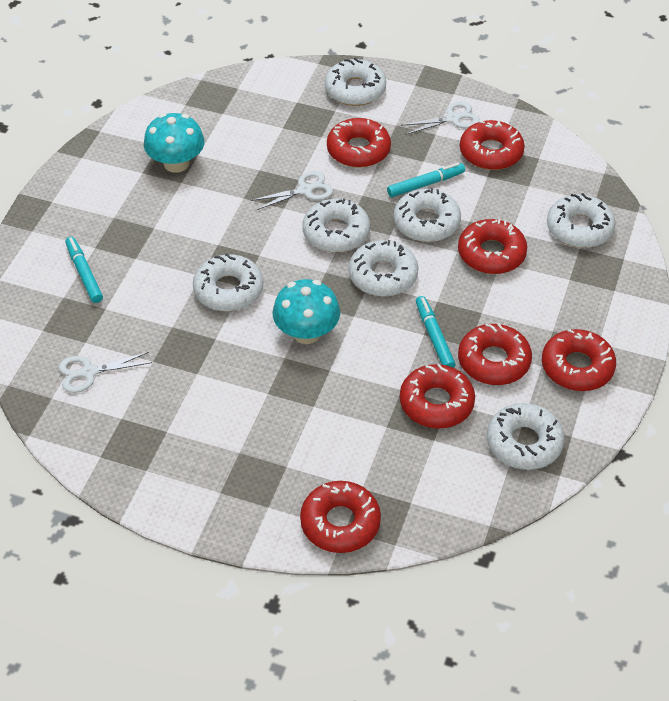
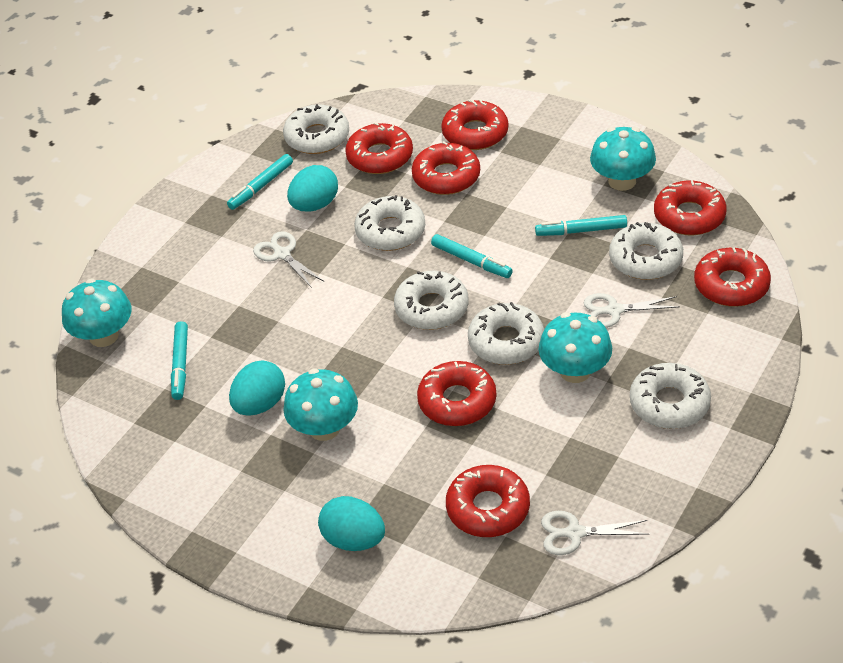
turquoise egg: none = 0 -> [229,361,285,416] [287,165,338,212] [318,496,385,551] = 3
turquoise marker: [65,237,103,303] [387,162,465,197] [416,296,456,368] = 3 -> [171,321,188,400] [227,154,293,210] [431,234,513,278] [535,215,627,236] = 4
turquoise mushroom: [144,113,205,173] [272,279,340,344] = 2 -> [62,279,132,347] [283,368,358,441] [538,312,612,383] [590,127,656,191] = 4
white donut: [193,253,263,312] [302,199,370,253] [325,58,386,106] [349,240,419,297] [394,188,461,242] [487,403,564,470] [547,193,616,248] = 7 -> [283,104,349,154] [354,195,425,251] [394,271,469,330] [468,302,544,365] [609,222,683,280] [630,363,711,429] = 6

